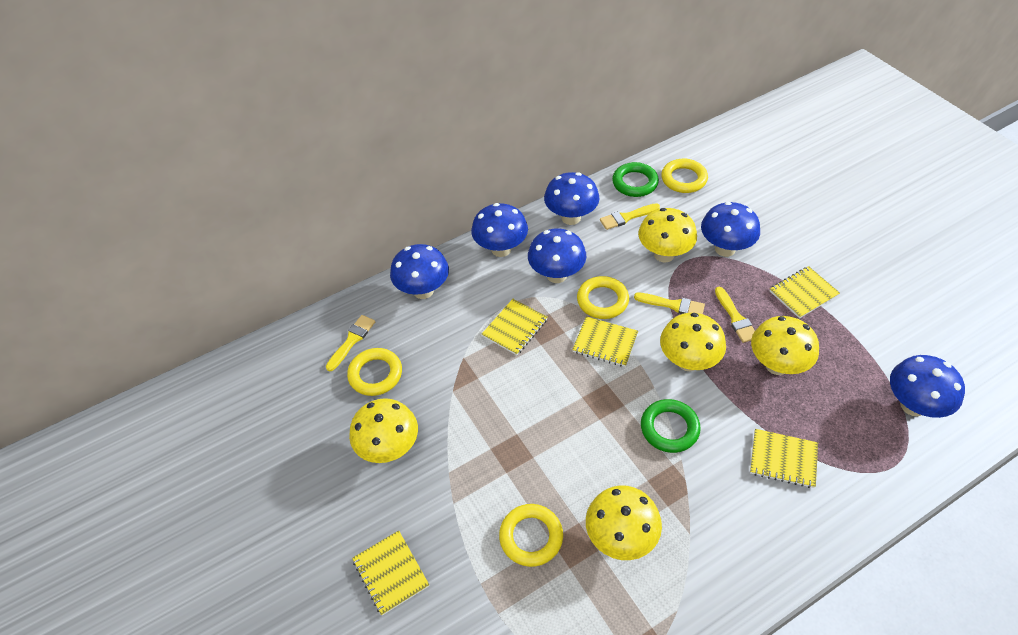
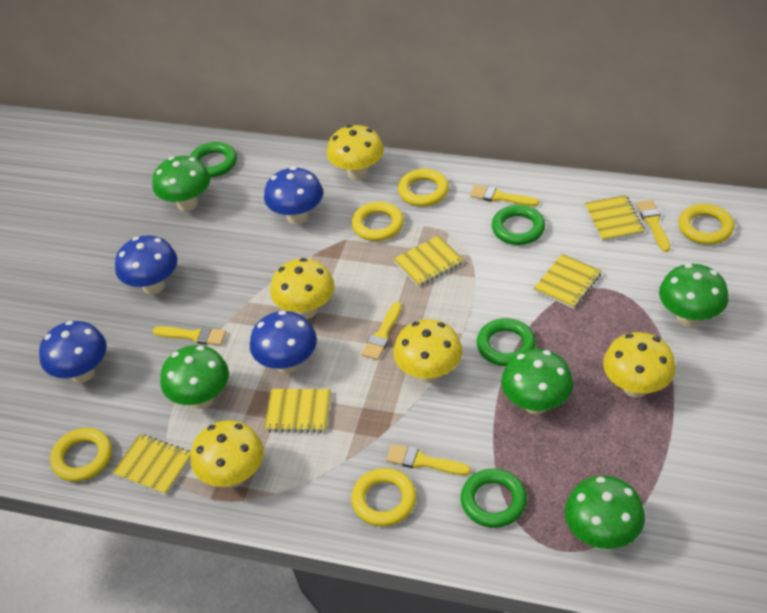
blue mushroom: [390,244,449,299] [471,203,528,257] [528,228,586,283] [544,172,599,225] [701,202,760,257] [890,355,965,418] = 6 -> [39,321,107,383] [115,235,177,294] [250,311,317,374] [264,167,323,224] = 4
green mushroom: none = 0 -> [152,156,210,211] [160,345,229,409] [501,349,573,415] [565,475,645,549] [659,264,729,327] = 5
green ring: [612,162,659,197] [641,399,701,453] = 2 -> [190,142,237,177] [461,469,527,528] [477,318,536,366] [492,205,545,245] = 4
yellow brush: [326,315,375,372] [600,203,660,230] [634,293,705,314] [715,287,755,343] = 4 -> [153,326,226,346] [361,302,402,360] [386,444,471,475] [470,185,539,206] [636,200,670,252] = 5
yellow ring: [347,348,402,396] [499,504,563,567] [577,276,629,319] [661,159,708,193] = 4 -> [50,428,112,482] [351,468,416,526] [352,202,404,241] [398,169,449,206] [678,204,734,245] = 5

